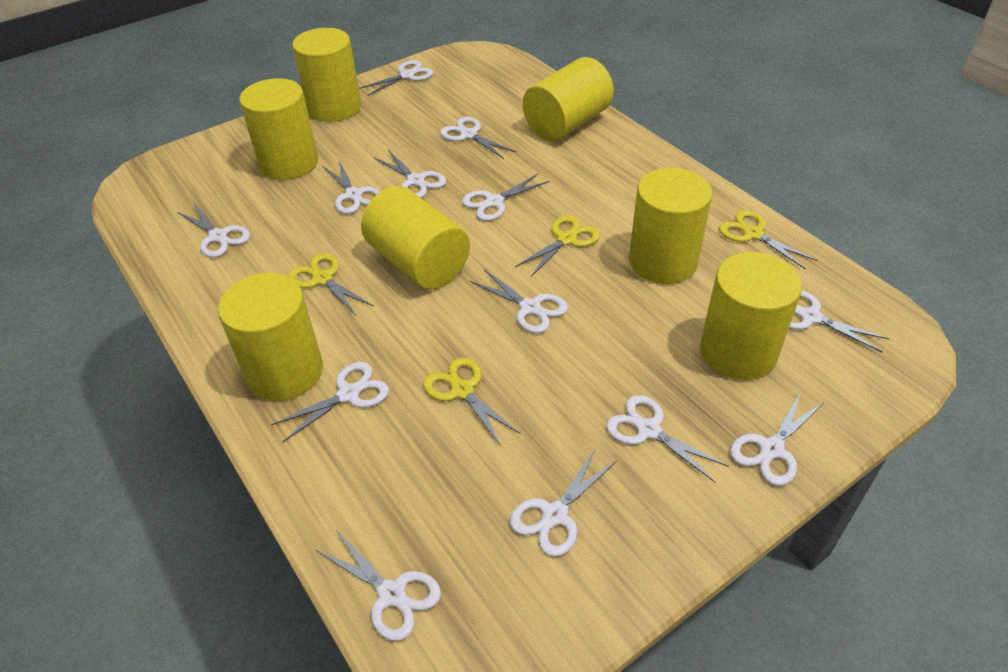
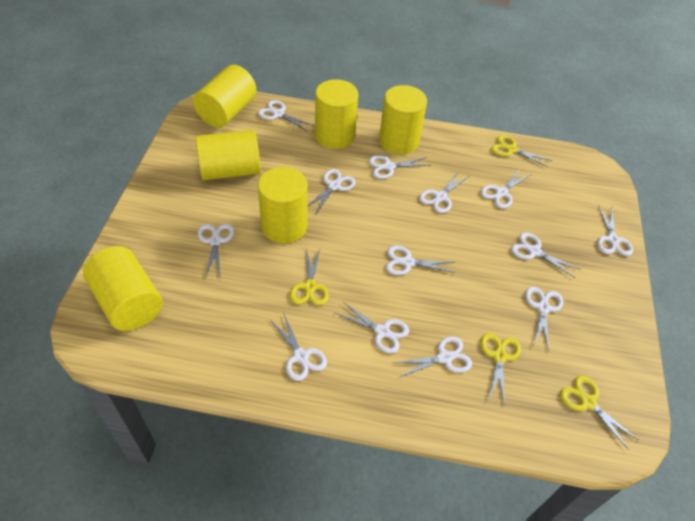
yellow cylinder: [218,273,323,401] [239,78,318,180] [292,28,361,122] [361,186,470,289] [523,57,614,141] [629,168,712,284] [700,252,802,380] = 7 -> [83,246,162,331] [193,65,257,128] [195,130,261,180] [258,167,308,243] [315,79,358,149] [379,85,427,155] = 6

